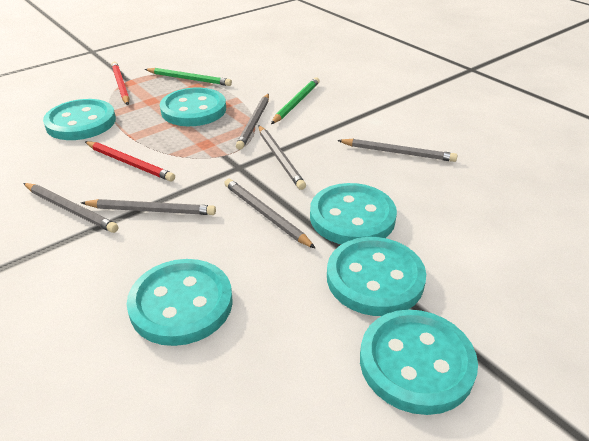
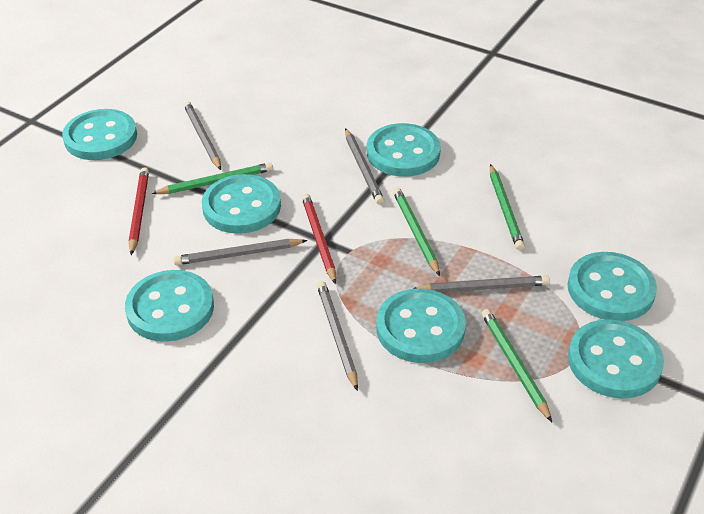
green pencil: [145,68,232,86] [271,77,320,124] = 2 -> [151,162,273,194] [393,188,440,276] [481,309,552,422] [490,164,525,250] = 4
grey pencil: [23,183,118,233] [81,199,216,215] [224,179,316,249] [236,93,269,150] [259,126,306,190] [337,139,457,162] = 6 -> [173,239,307,265] [184,102,221,170] [317,281,358,391] [345,128,384,204] [413,276,550,292] = 5
turquoise button: [43,99,116,140] [127,259,233,346] [160,87,226,126] [310,183,397,244] [327,237,426,316] [360,310,478,415] = 6 -> [62,109,137,160] [125,270,214,342] [202,174,281,234] [367,123,441,177] [376,289,466,363] [567,252,657,321] [568,319,664,399] = 7

